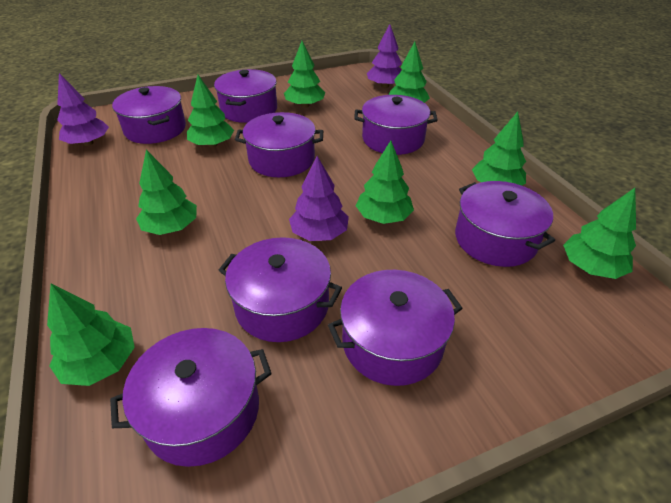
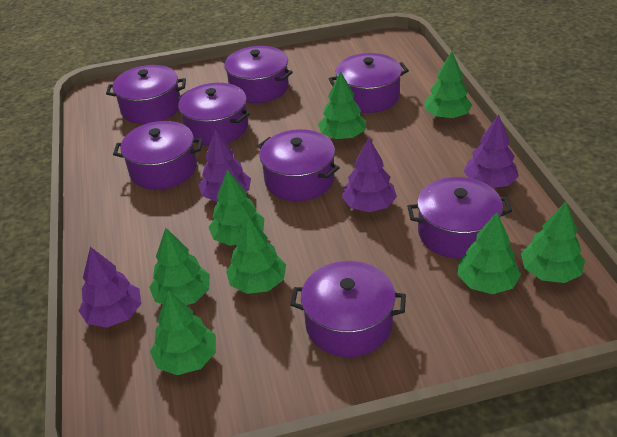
purple tree: [57,73,109,146] [289,156,349,241] [367,24,402,88] = 3 -> [79,247,141,328] [199,130,251,202] [342,138,397,212] [464,114,519,188] = 4

